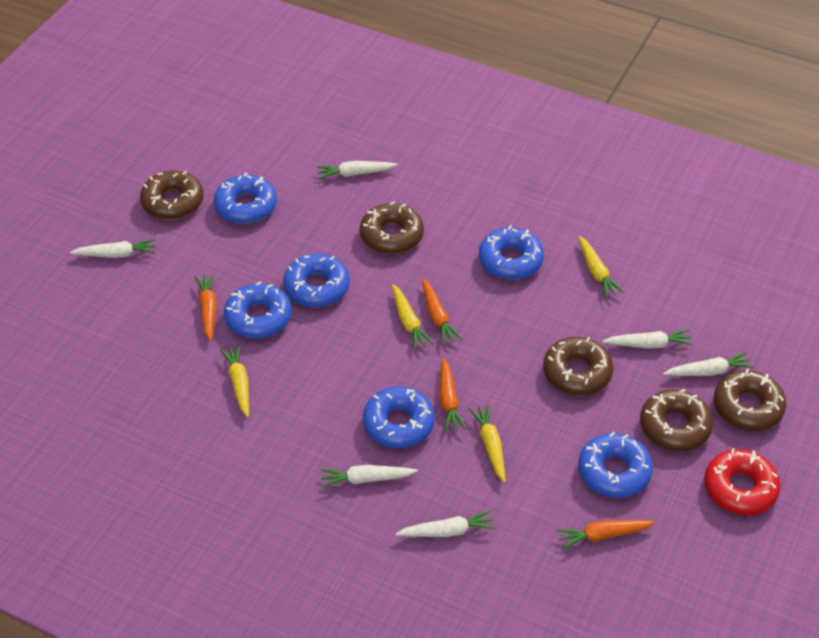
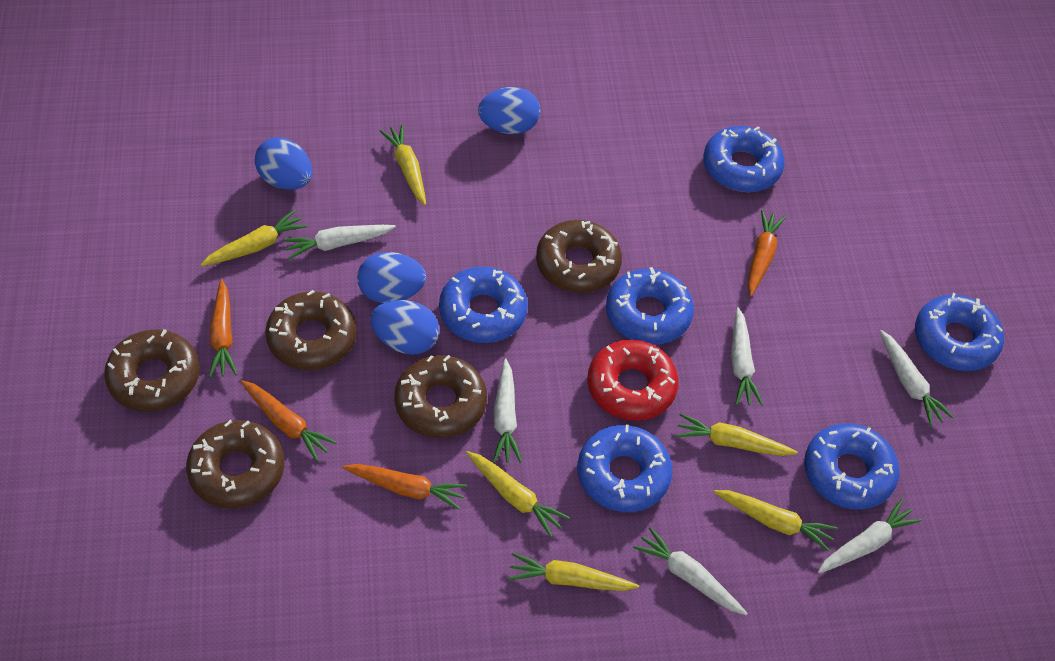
blue egg: none = 0 -> [255,137,312,190] [357,252,426,303] [370,300,439,355] [478,87,540,134] = 4
yellow carrot: [220,345,249,417] [392,284,434,350] [469,404,506,483] [578,236,624,298] = 4 -> [200,210,307,267] [380,124,426,205] [466,451,570,537] [508,553,639,591] [675,413,798,456] [714,490,837,552] = 6

